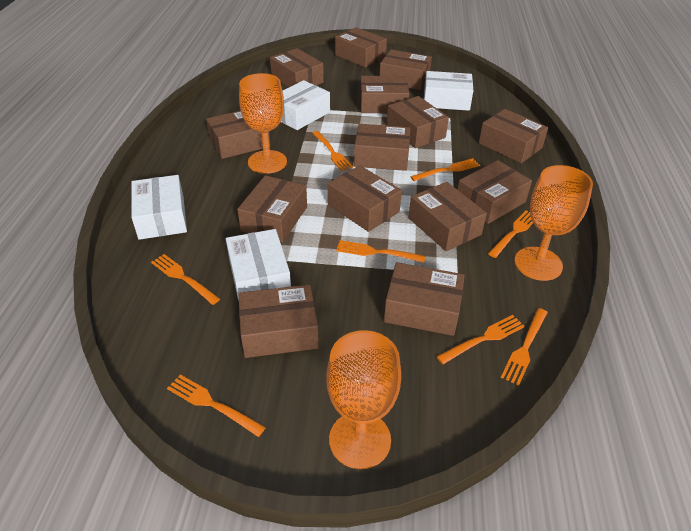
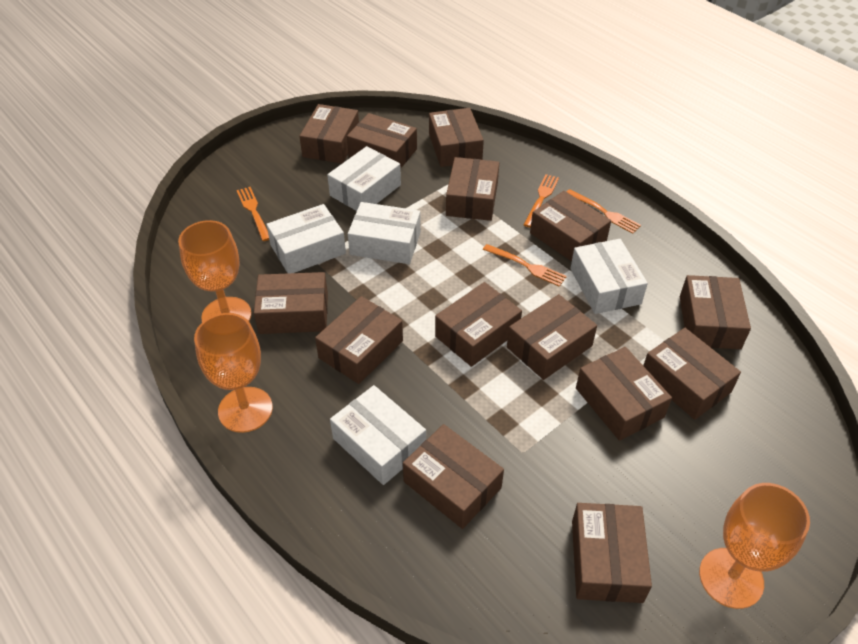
orange fork: [151,254,220,305] [167,375,266,437] [312,131,353,171] [336,240,426,263] [410,158,480,181] [436,315,525,364] [488,210,533,258] [501,308,548,386] = 8 -> [236,187,269,241] [483,244,567,287] [524,174,559,228] [567,189,641,234] = 4
white box: [131,175,187,240] [226,229,291,301] [281,80,330,130] [424,71,473,111] = 4 -> [266,204,346,273] [327,146,401,211] [330,385,426,485] [348,202,421,264] [570,239,648,314] = 5

